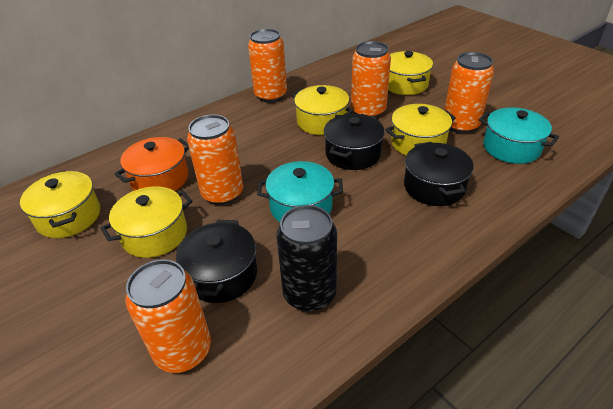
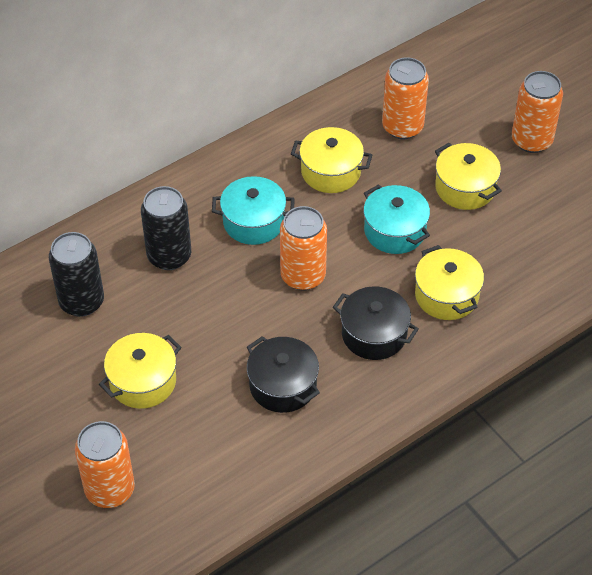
black can: [276,205,337,312] = 1 -> [49,232,104,317] [141,186,191,270] = 2
black pot: [176,220,257,303] [324,114,385,170] [404,142,474,206] = 3 -> [247,336,320,413] [333,286,419,360] = 2
orange can: [125,259,211,373] [187,114,243,205] [248,29,287,102] [351,41,391,118] [444,52,494,133] = 5 -> [75,421,135,508] [280,206,327,291] [382,57,429,139] [512,71,563,153] = 4
orange pot: [115,137,189,191] = 1 -> none = 0
yellow pot: [20,171,100,238] [100,186,193,258] [291,85,354,135] [385,104,456,155] [388,51,433,95] = 5 -> [99,333,181,409] [291,127,372,193] [415,245,484,320] [435,143,502,210] = 4

